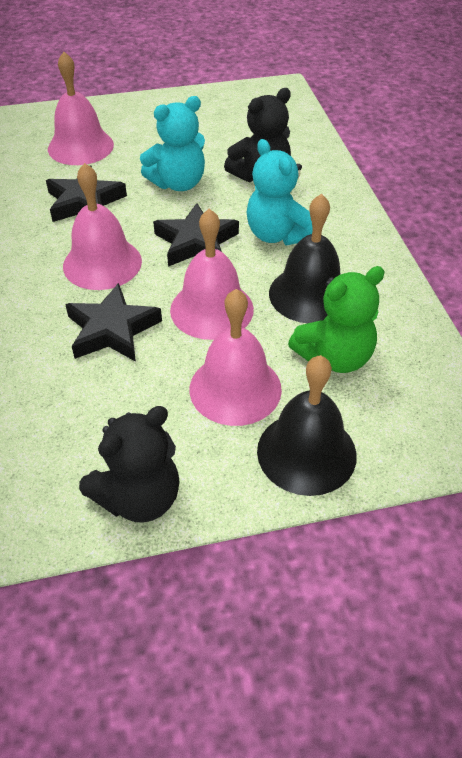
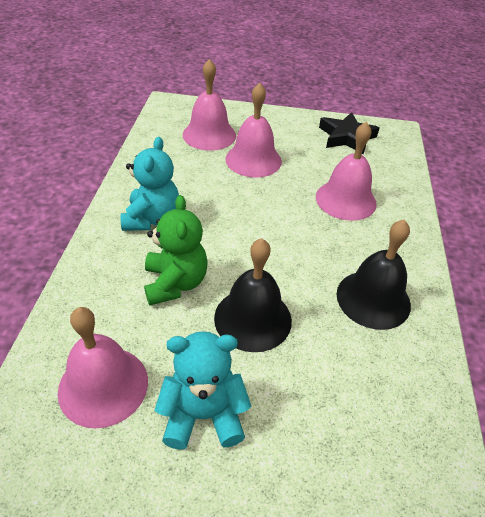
black star: [46,165,127,222] [65,283,162,362] [153,203,239,267] = 3 -> [319,112,379,154] = 1
black teddy bear: [79,406,179,523] [224,88,291,182] = 2 -> none = 0

